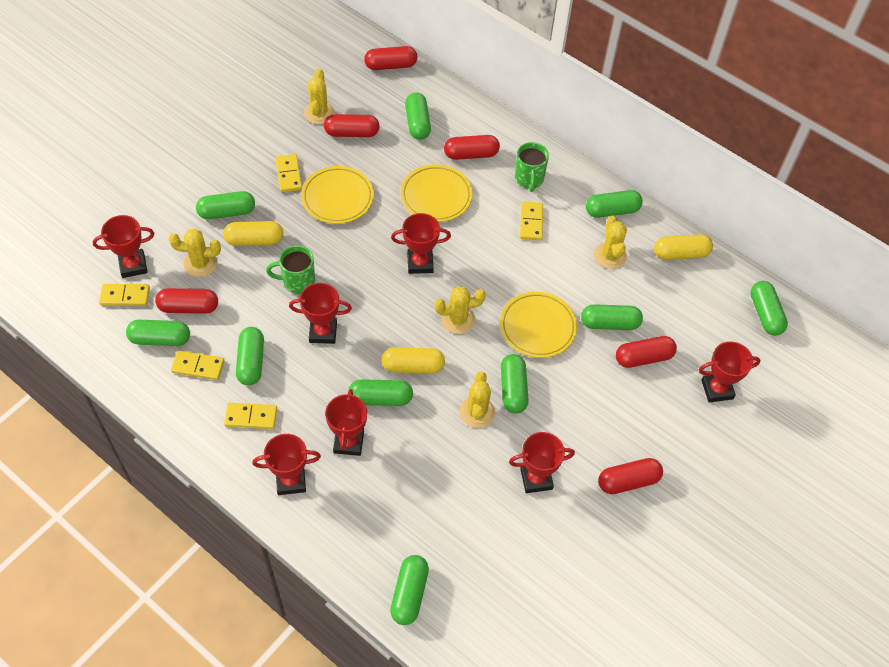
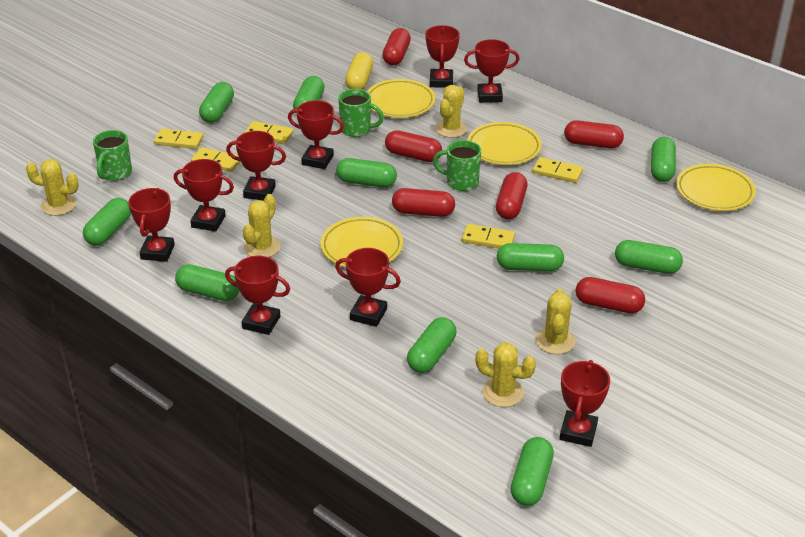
green mug: [266,245,315,294] [515,142,549,192] = 2 -> [93,130,132,181] [338,89,384,137] [433,140,481,191] = 3
red trophy: [92,215,154,278] [252,434,321,495] [289,283,352,344] [325,389,367,456] [391,213,451,274] [509,432,575,493] [699,341,761,403] = 7 -> [128,188,175,262] [174,159,234,231] [225,256,290,335] [226,131,286,201] [288,100,344,169] [335,248,401,327] [425,25,460,88] [464,39,520,103] [560,360,610,447] = 9
yellow capsule: [223,221,284,246] [381,347,445,373] [654,234,713,260] = 3 -> [345,52,373,89] = 1
yellow plate: [301,166,374,224] [400,164,473,222] [500,291,577,358] = 3 -> [320,217,403,268] [367,79,435,118] [467,122,542,165] [676,164,756,211] = 4

